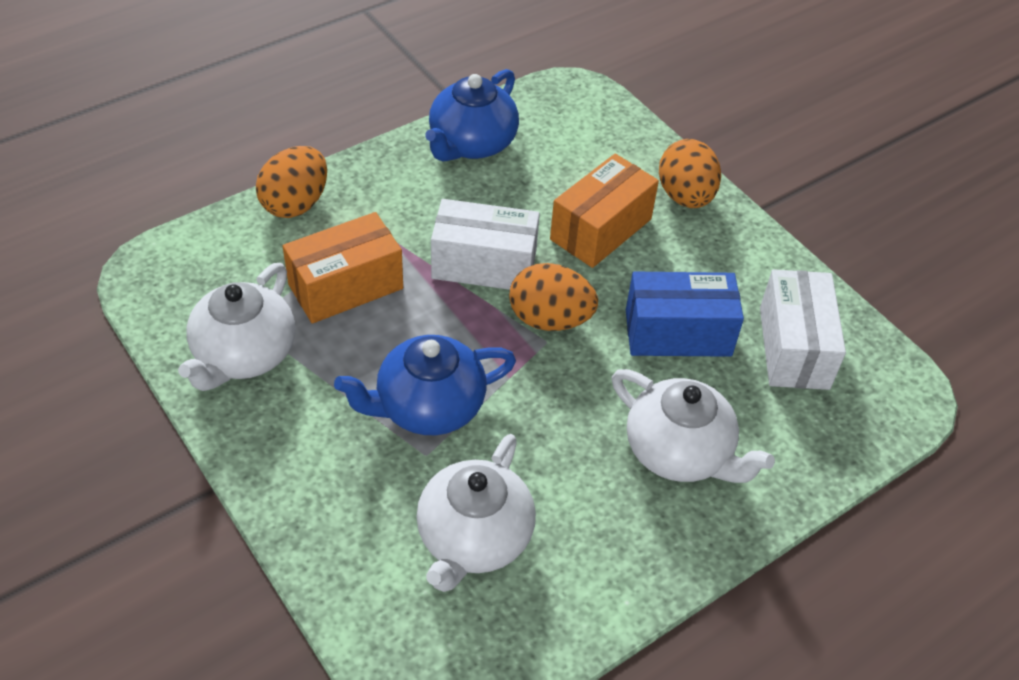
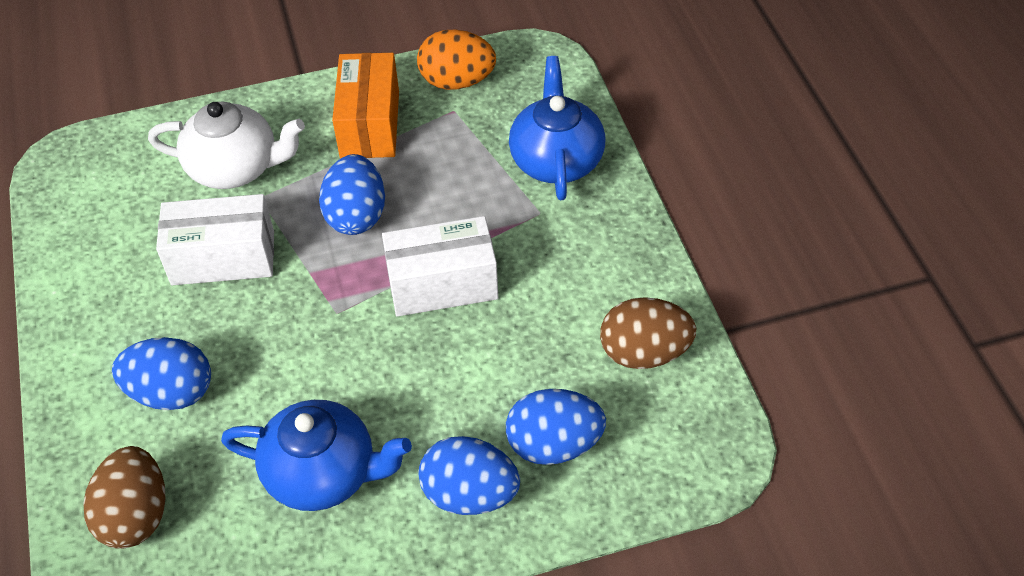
blue box: [626,271,744,357] = 1 -> none = 0
blue egg: none = 0 -> [112,337,211,410] [319,154,385,235] [419,436,520,515] [506,389,606,465] = 4
brown egg: none = 0 -> [83,446,165,549] [600,297,697,369] = 2
orange box: [283,212,403,324] [550,154,659,268] = 2 -> [332,53,399,158] = 1
orange egg: [256,146,327,218] [509,263,598,331] [659,139,721,208] = 3 -> [417,30,496,90] = 1
white teapot: [178,263,295,391] [416,434,536,592] [612,369,775,483] = 3 -> [148,101,305,189] = 1

